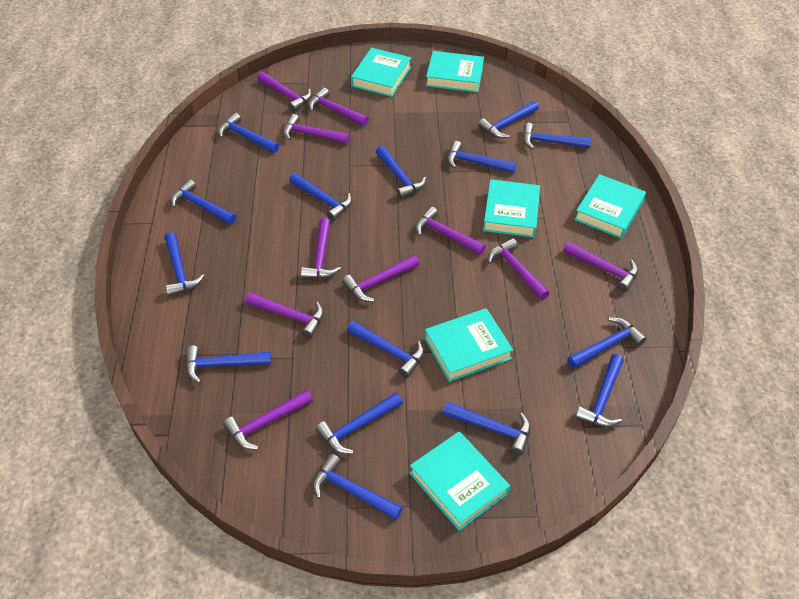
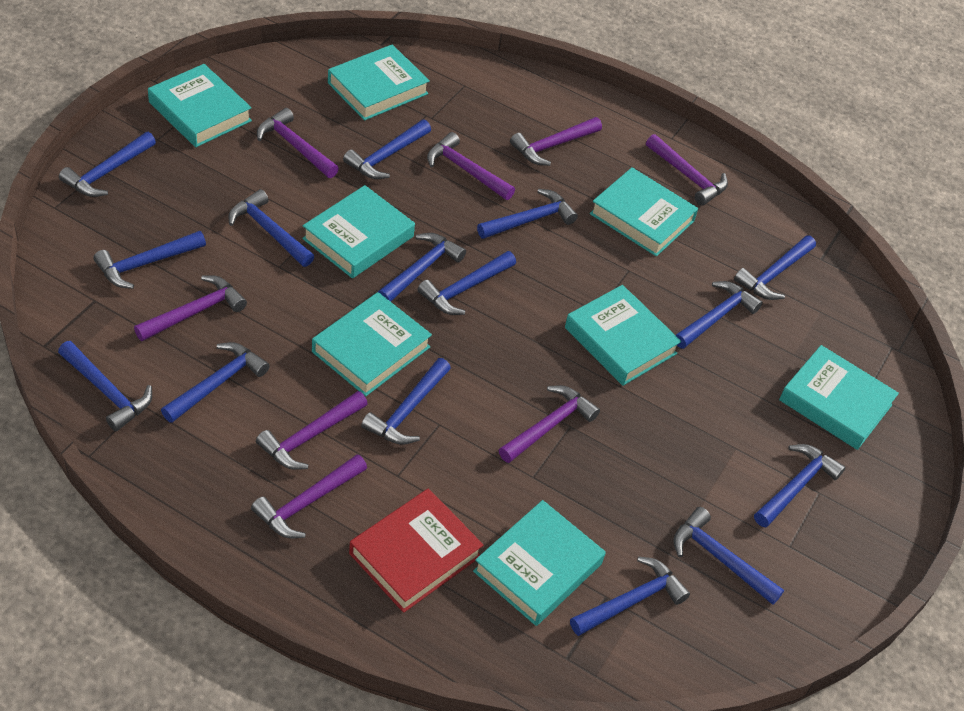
purple hammer: [223,389,313,450] [246,292,324,338] [257,72,312,112] [283,114,350,144] [301,218,341,279] [308,88,369,126] [342,255,419,302] [415,207,486,255] [488,238,550,300] [563,242,638,292] = 10 -> [134,275,247,341] [251,454,367,538] [256,391,368,470] [257,108,339,178] [427,132,515,200] [499,385,600,463] [510,117,602,166] [646,134,728,206] = 8
red book: none = 0 -> [349,489,483,613] = 1
turquoise book: [351,48,411,97] [410,431,510,531] [425,308,513,382] [426,51,484,93] [483,179,540,238] [574,174,646,239] = 6 -> [148,64,252,147] [302,185,415,278] [312,292,432,396] [328,44,430,121] [473,500,606,626] [565,285,681,386] [590,167,698,257] [779,345,899,450] = 8

